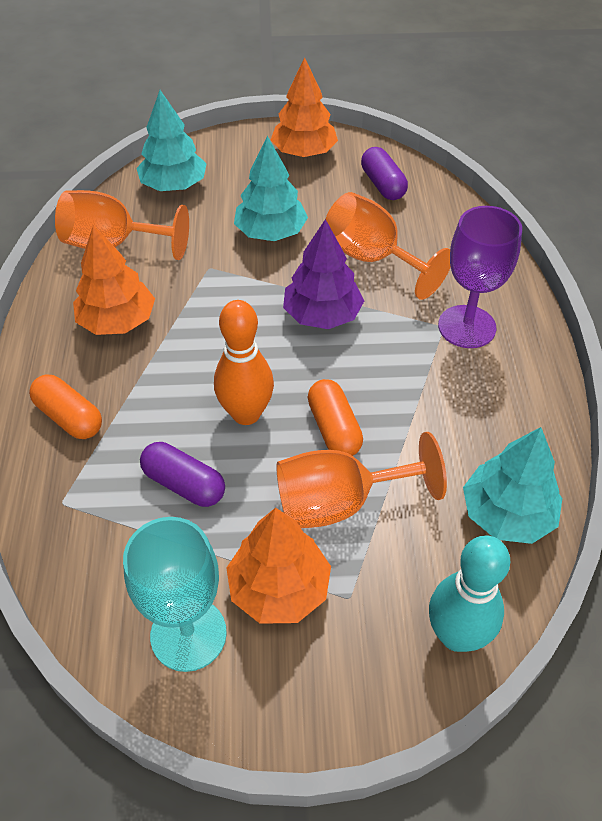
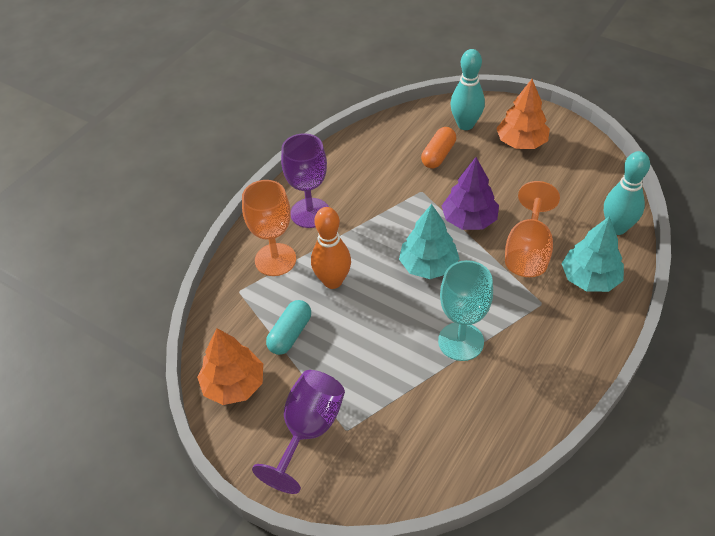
orange capsule: [29,374,102,439] [307,379,363,456] = 2 -> [421,127,456,168] = 1
orange goblet: [55,190,189,260] [276,432,447,528] [326,192,451,300] = 3 -> [242,180,296,276] [505,181,560,277] = 2
orange tree: [73,225,155,335] [226,508,331,624] [271,57,338,157] = 3 -> [197,328,263,405] [496,79,550,149] = 2
purple capsule: [140,442,225,507] [361,147,408,200] = 2 -> none = 0
purple goblet: [438,206,522,348] = 1 -> [252,370,345,494] [281,133,329,228] = 2
turquoise bowling pin: [429,535,510,652] = 1 -> [450,49,485,130] [604,151,650,235] = 2
turquoise capsule: none = 0 -> [266,300,311,355] = 1
turquoise tree: [136,90,207,191] [234,136,308,241] [463,427,562,544] = 3 -> [399,204,459,279] [562,217,624,292] = 2

